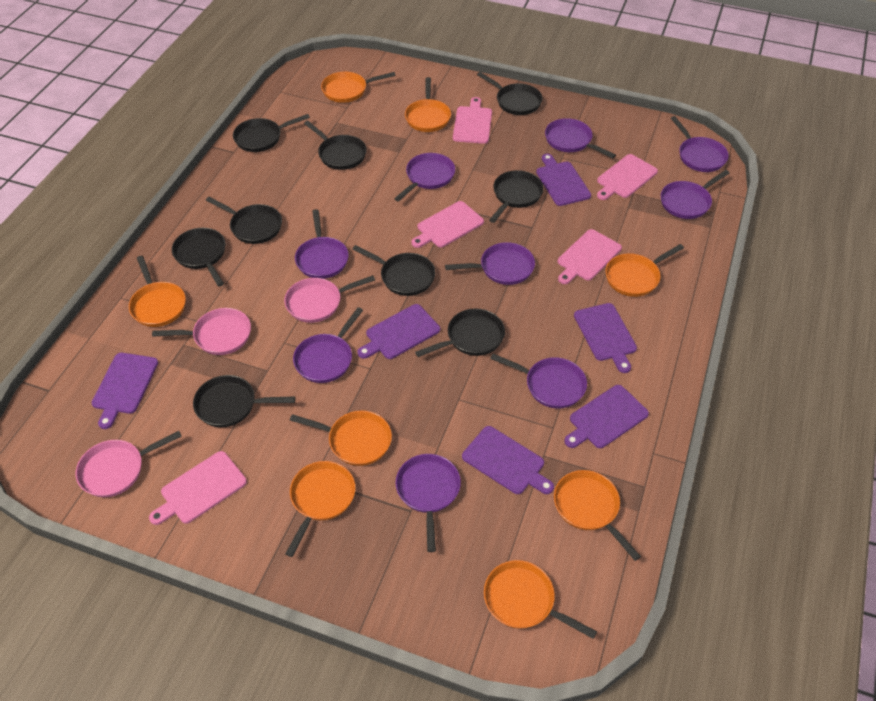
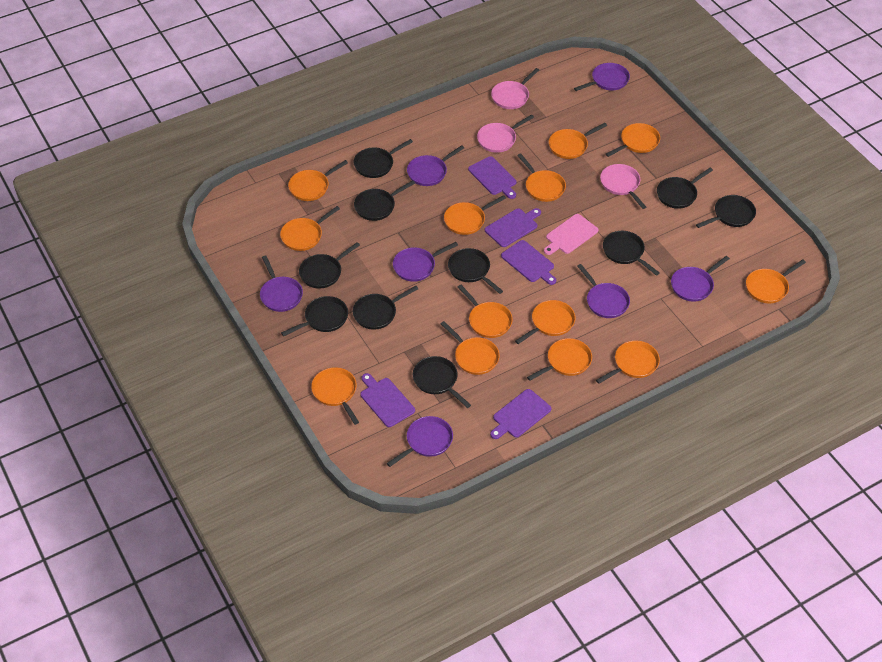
black pan: [172,228,226,287] [193,375,295,427] [206,197,282,244] [233,114,310,152] [304,121,367,170] [352,245,436,296] [415,308,505,357] [477,72,542,115] [489,170,544,223] = 9 -> [281,296,348,337] [299,242,360,289] [353,286,418,330] [354,139,413,178] [354,180,415,221] [413,356,471,408] [448,248,503,294] [603,231,660,276] [657,168,713,209] [696,195,756,228] = 10
orange pan: [129,256,186,327] [285,461,355,557] [290,411,392,466] [321,72,395,103] [405,77,451,132] [484,560,597,639] [554,470,641,561] [605,244,684,297] = 8 -> [280,206,340,251] [288,160,348,201] [311,367,359,425] [441,321,500,375] [444,195,506,235] [458,285,513,338] [515,300,576,344] [517,153,566,202] [527,338,592,381] [549,123,607,159] [596,340,660,384] [606,123,660,157] [746,259,806,303] = 13
pink cutting board: [149,451,247,525] [411,201,484,248] [453,97,492,144] [558,229,622,284] [597,154,658,200] = 5 -> [544,214,599,255] = 1
purple cutting board: [92,353,158,429] [357,304,440,359] [462,426,554,494] [536,154,591,206] [564,385,649,448] [574,303,637,373] = 6 -> [360,373,415,427] [468,156,517,199] [485,208,541,247] [490,389,551,439] [501,240,556,285] = 5
purple pan: [293,307,363,383] [295,209,349,279] [394,153,455,201] [396,454,461,552] [445,242,535,285] [490,354,587,408] [545,118,616,158] [661,170,729,219] [671,116,729,172] = 9 -> [260,255,303,312] [387,416,453,467] [393,242,458,282] [407,145,464,186] [574,63,630,91] [577,264,630,318] [671,256,730,302] = 7

